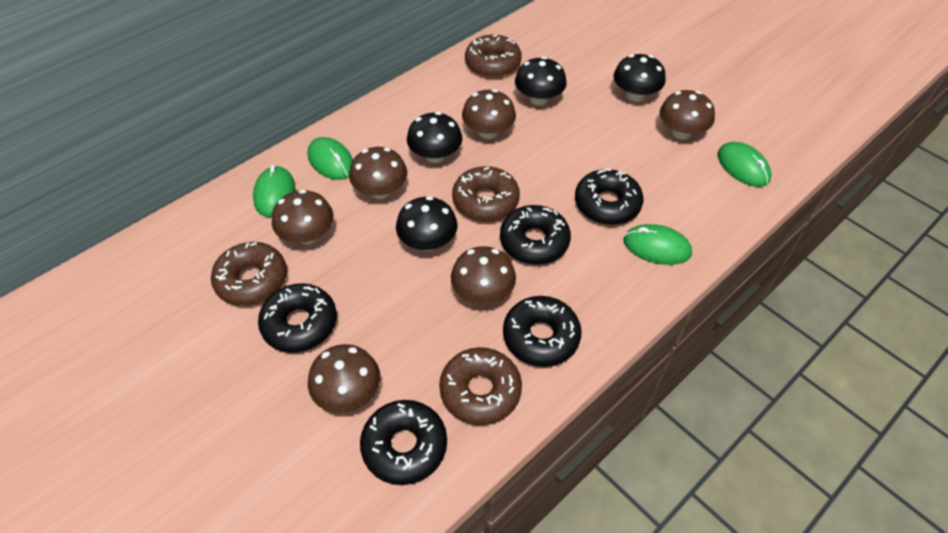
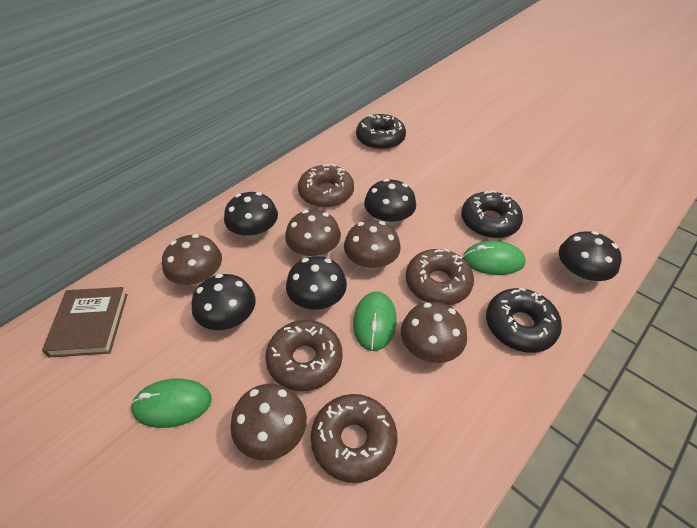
black donut: [258,283,337,353] [360,400,447,485] [500,205,571,265] [503,296,582,367] [575,168,643,225] = 5 -> [356,114,406,150] [461,191,523,238] [486,288,562,353] = 3
black mushroom: [396,196,458,251] [407,112,462,163] [515,57,567,106] [614,54,665,102] = 4 -> [192,274,256,330] [224,192,278,240] [286,256,347,310] [364,179,416,226] [559,231,622,283] = 5
brown book: none = 0 -> [42,287,128,358] = 1
brown mushroom: [272,190,334,244] [308,344,380,413] [349,147,407,199] [451,246,516,305] [462,89,516,139] [660,90,715,139] = 6 -> [162,234,222,286] [231,384,307,460] [285,210,341,257] [344,220,401,270] [401,302,467,363] = 5
green mouse: [253,165,295,217] [307,137,353,180] [624,224,692,265] [718,142,771,187] = 4 -> [130,378,212,428] [353,291,397,351] [463,241,525,275] = 3

